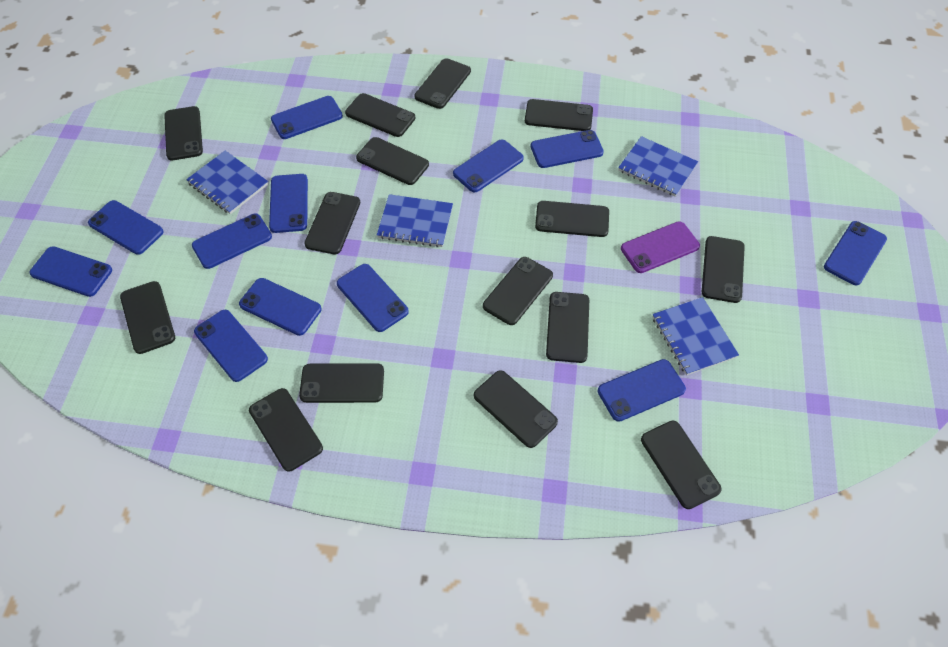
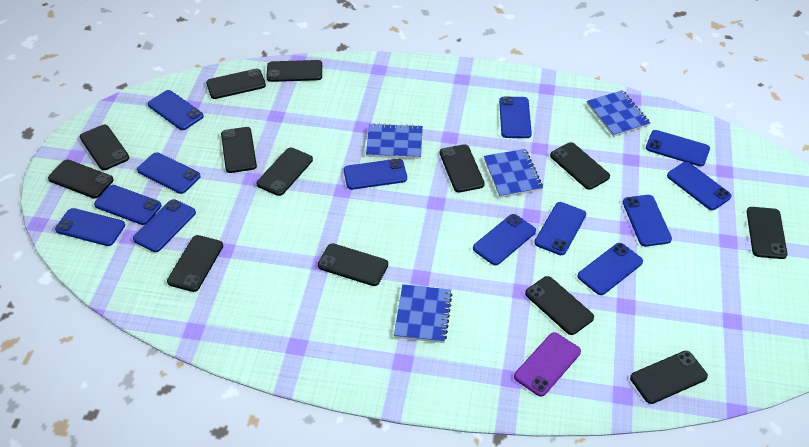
black phone: [120,281,175,354] [164,106,203,160] [249,388,323,472] [299,363,384,403] [304,192,360,254] [345,93,416,137] [356,137,429,185] [415,58,471,109] [474,370,558,448] [483,257,553,325] [525,99,593,131] [535,201,609,237] [546,292,589,363] [641,421,722,509] [702,236,745,303] = 15 -> [48,160,114,198] [80,125,129,170] [167,235,223,292] [206,69,266,99] [221,127,257,173] [256,147,313,196] [267,60,322,82] [318,243,388,286] [440,144,485,192] [525,276,594,335] [550,142,610,190] [630,351,708,404] [747,207,787,259] = 13
blue phone: [29,246,112,297] [88,200,164,255] [192,213,272,269] [194,310,268,382] [239,278,321,336] [269,174,308,233] [271,96,343,139] [337,264,409,332] [453,139,524,192] [531,130,604,168] [597,359,686,422] [824,221,887,285] = 12 -> [55,208,125,246] [94,185,161,225] [133,199,196,252] [137,152,201,194] [148,90,204,130] [344,159,407,190] [473,214,536,265] [499,96,532,138] [534,202,586,255] [577,243,643,295] [623,195,672,247] [646,130,710,166] [667,162,732,210] = 13

